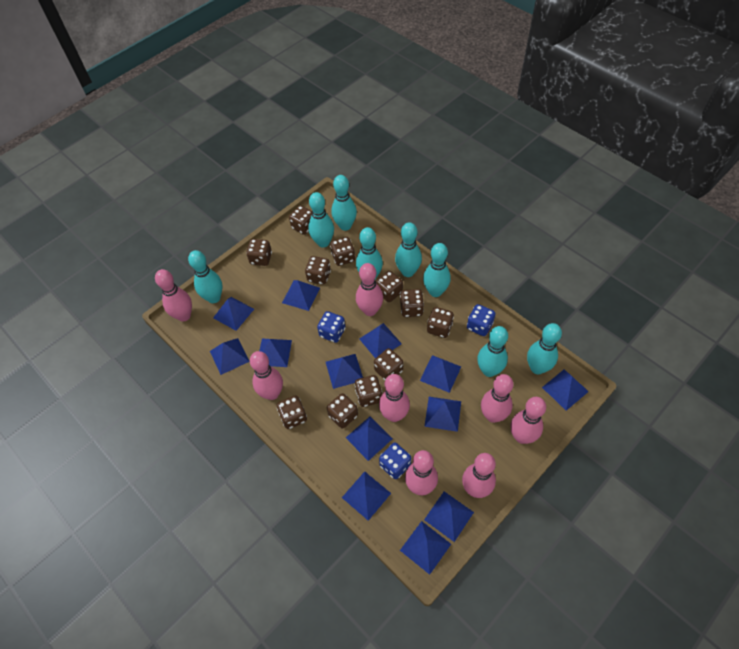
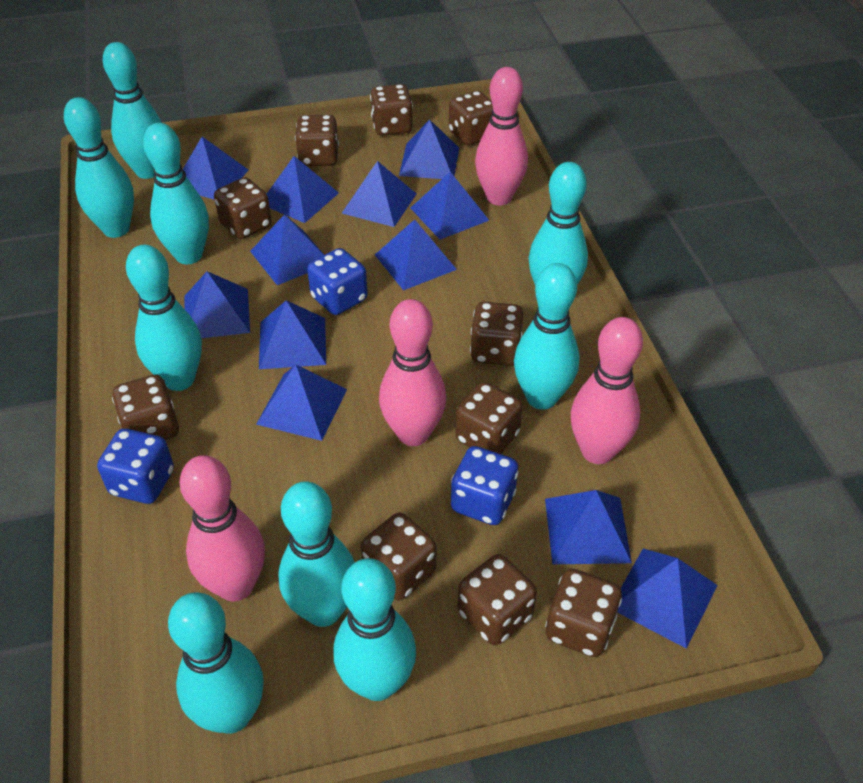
blue pyramid: [210,338,250,375] [213,297,254,331] [259,339,292,367] [282,280,320,311] [326,354,363,389] [342,471,391,521] [346,416,393,461] [359,323,402,358] [400,521,451,575] [420,355,461,393] [424,397,461,432] [424,491,474,542] [542,369,589,411] = 13 -> [182,137,249,199] [184,271,250,338] [250,214,324,285] [256,365,347,441] [259,300,326,369] [267,156,339,223] [342,161,417,227] [375,219,457,290] [399,119,459,179] [411,172,489,240] [545,490,632,564] [617,549,718,649] = 12
brown dice: [246,239,272,266] [277,395,307,429] [289,205,312,235] [305,256,331,285] [327,393,358,429] [330,237,355,266] [355,375,382,407] [374,348,403,380] [376,271,403,302] [400,289,424,317] [427,307,454,338] = 11 -> [112,374,179,440] [214,177,272,239] [295,115,339,166] [361,512,437,600] [370,84,413,136] [449,91,493,146] [455,382,523,454] [458,554,537,645] [470,302,523,366] [545,569,622,657] = 10
pink bowling pin: [155,269,192,322] [250,351,283,400] [356,263,383,316] [379,374,410,422] [405,450,438,495] [462,453,496,498] [481,374,513,423] [511,397,546,444] = 8 -> [180,455,265,601] [379,299,446,446] [475,67,528,205] [571,317,643,464] = 4
turquoise bowling pin: [188,250,223,303] [308,192,334,248] [331,175,357,231] [356,227,383,279] [395,222,422,277] [423,243,451,297] [477,326,508,377] [527,323,562,374] = 8 -> [64,97,134,238] [103,42,162,179] [126,245,202,391] [143,123,209,264] [168,592,264,734] [278,481,355,627] [334,558,416,701] [514,263,580,410] [528,162,588,285] = 9

